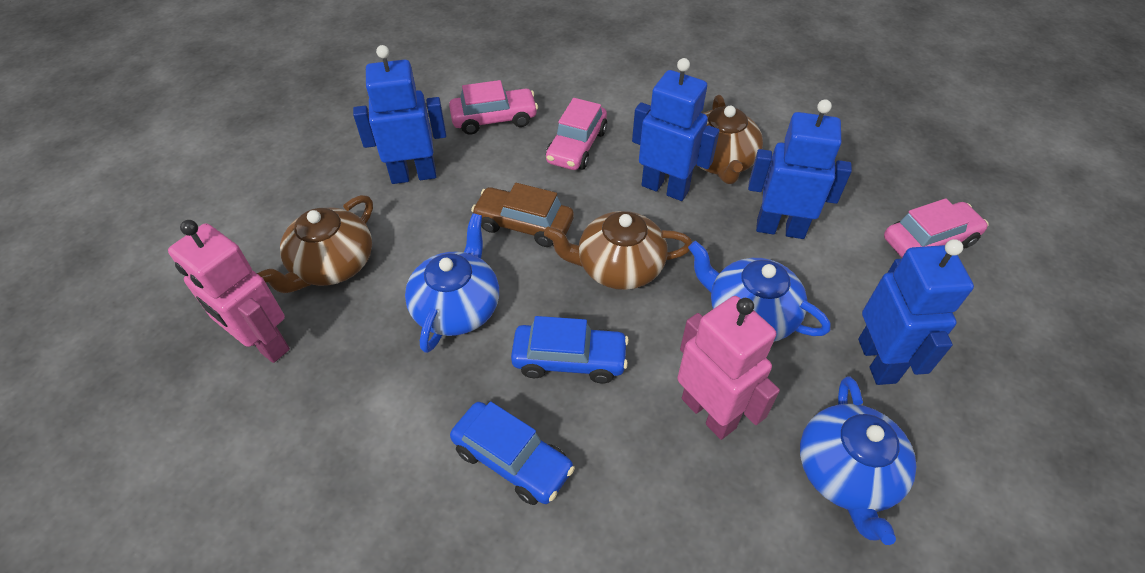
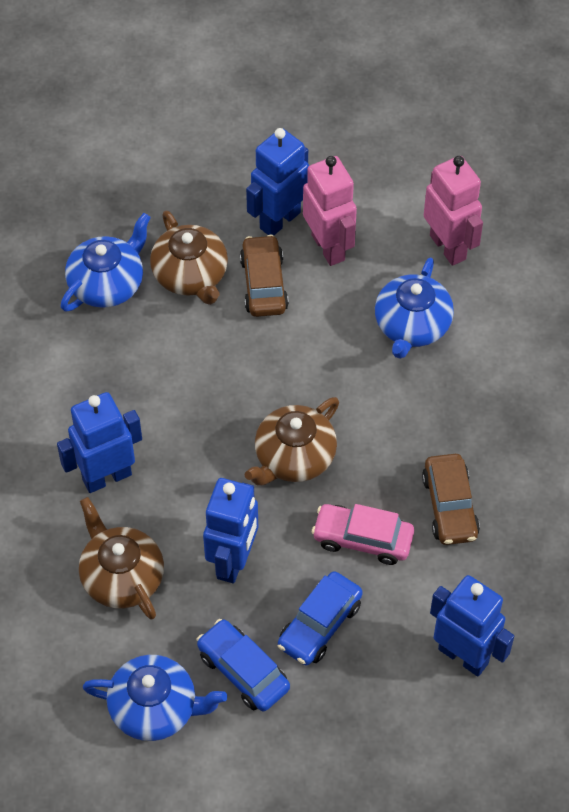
brown car: [471,183,574,247] = 1 -> [240,235,289,317] [422,454,480,545] = 2
pink car: [449,80,538,135] [546,98,607,170] [884,198,989,258] = 3 -> [312,504,414,565] = 1

